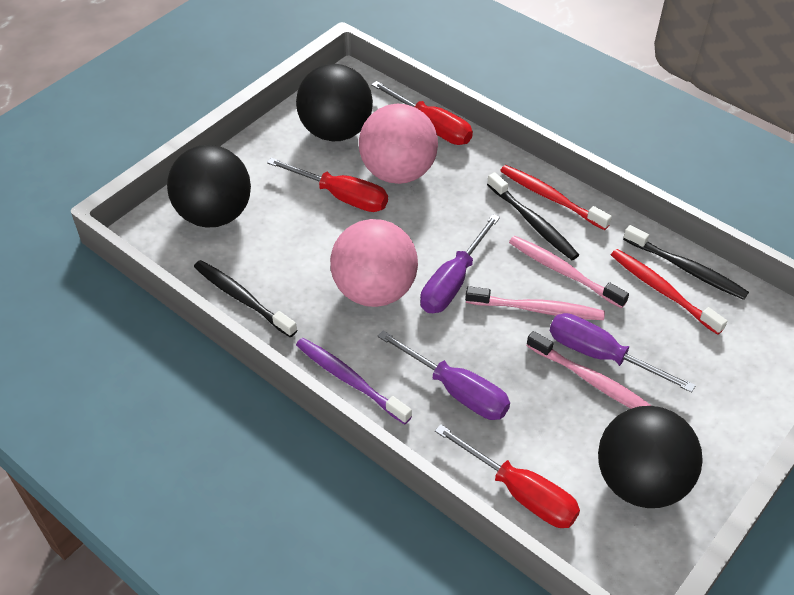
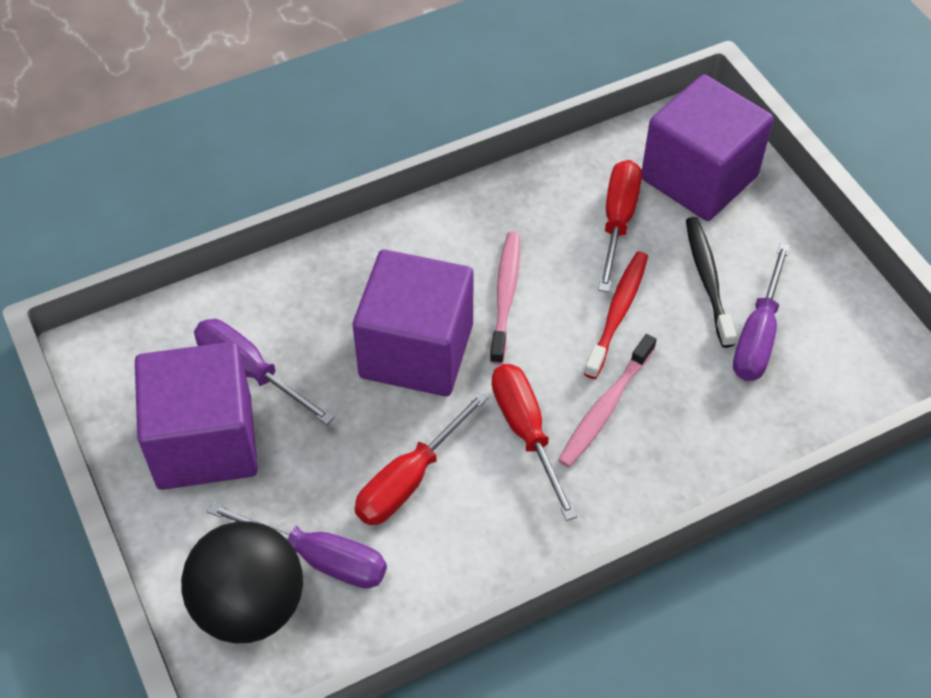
black ball: [167,145,251,227] [296,64,373,142] [598,406,703,508] = 3 -> [181,521,303,643] = 1
black toothbrush: [194,260,297,337] [487,172,579,260] [623,225,749,300] = 3 -> [686,217,736,348] = 1
pink ball: [330,219,418,307] [359,103,438,184] = 2 -> none = 0
pink toothbrush: [465,286,605,320] [509,236,629,308] [526,331,652,409] = 3 -> [490,232,520,365] [558,334,656,468] = 2
purple cube: none = 0 -> [135,342,258,490] [353,250,474,396] [642,74,774,221] = 3
purple toothbrush: [296,338,412,424] = 1 -> none = 0
red toothbrush: [500,165,612,230] [611,249,727,335] = 2 -> [584,252,648,379] = 1

